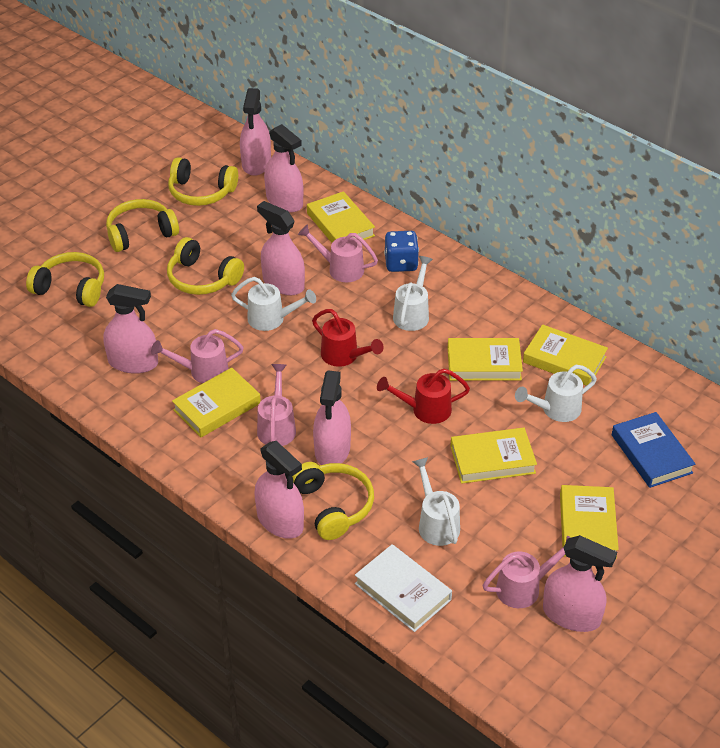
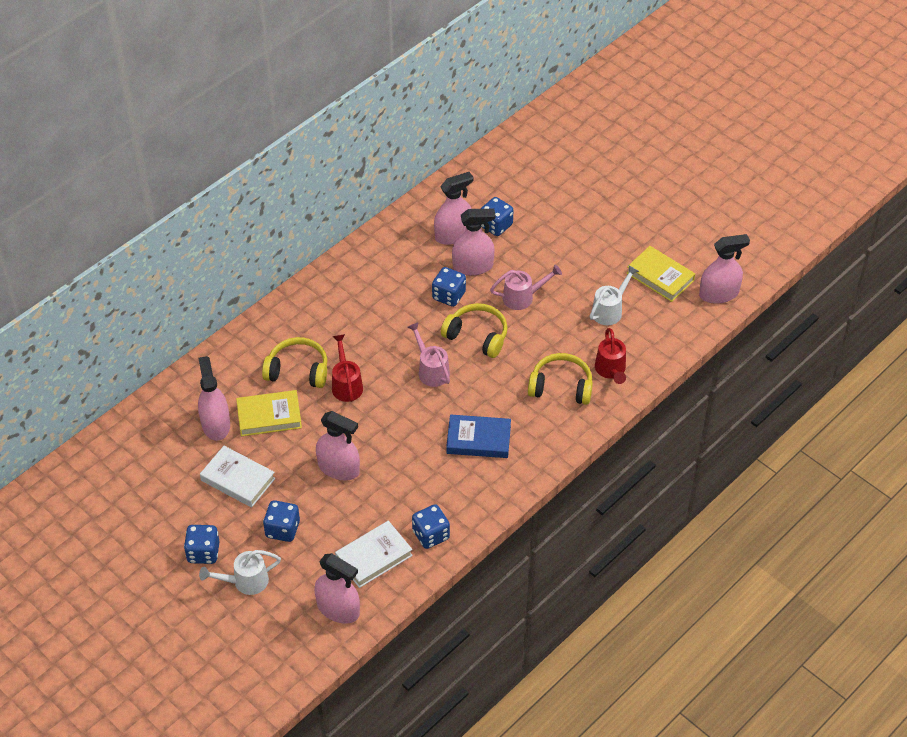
blue dice: [384,231,419,272] = 1 -> [184,525,220,564] [263,500,300,542] [412,504,450,549] [432,267,466,307] [481,197,513,236] = 5
pink spray bottle: [103,284,158,374] [240,88,271,176] [254,441,304,539] [257,201,305,296] [264,124,303,212] [313,371,351,465] [543,535,617,632] = 7 -> [198,356,230,441] [314,553,360,624] [316,411,360,481] [434,172,473,245] [452,209,495,276] [699,234,750,304] = 6
pink watering can: [151,329,244,383] [257,364,296,446] [298,224,378,282] [483,536,570,608] = 4 -> [408,322,450,387] [490,265,562,310] = 2
white book: [355,544,452,632] = 1 -> [200,446,275,508] [335,521,413,588] = 2
white watering can: [231,277,316,331] [393,256,433,331] [412,457,460,546] [515,365,597,422] = 4 -> [199,550,281,595] [590,265,639,325] = 2
yellow book: [172,368,261,438] [307,191,375,243] [448,338,523,381] [450,428,537,484] [523,324,608,386] [560,485,619,559] = 6 -> [236,390,302,436] [626,246,695,302] = 2
yellow headphones: [26,252,104,307] [106,199,179,252] [167,237,244,295] [168,157,238,206] [292,462,374,540] = 5 -> [262,337,327,388] [441,303,508,358] [528,353,593,405] = 3

